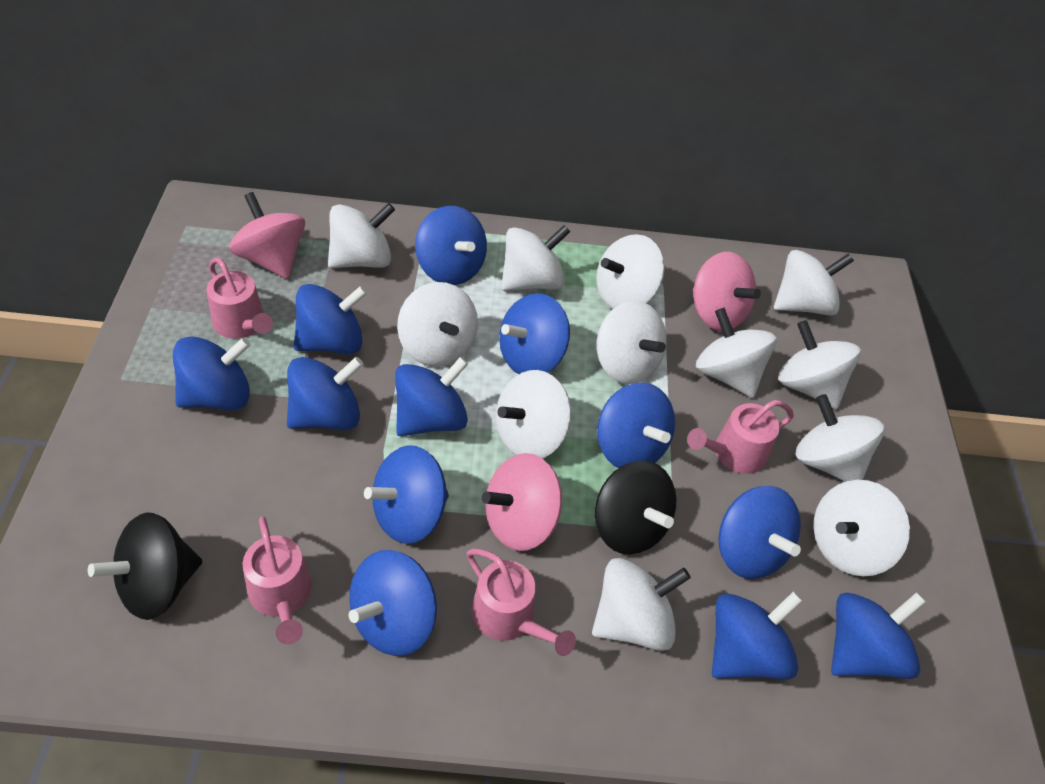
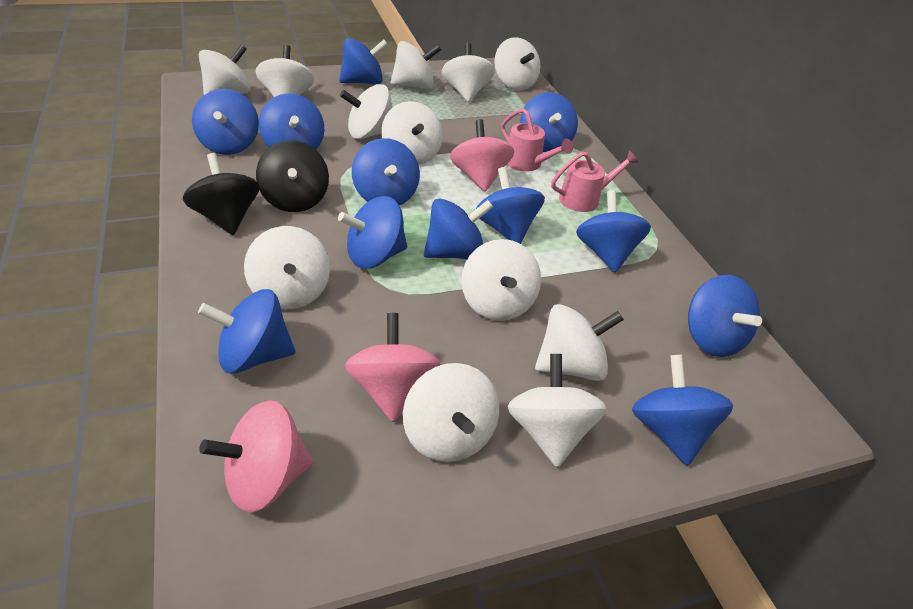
pink watering can: [206,257,273,339] [243,516,312,644] [466,548,576,656] [687,400,794,474] = 4 -> [501,108,573,171] [551,150,639,212] = 2

